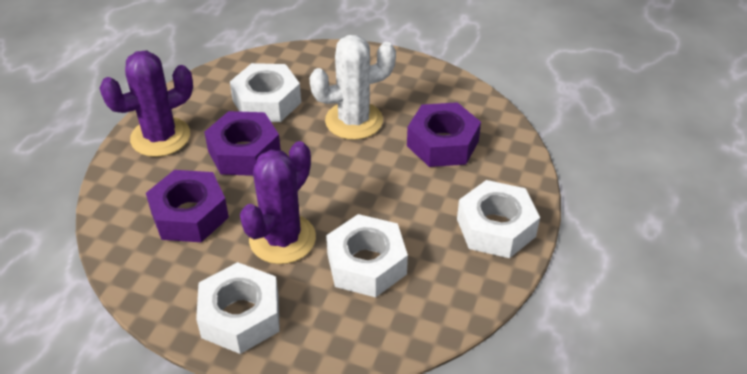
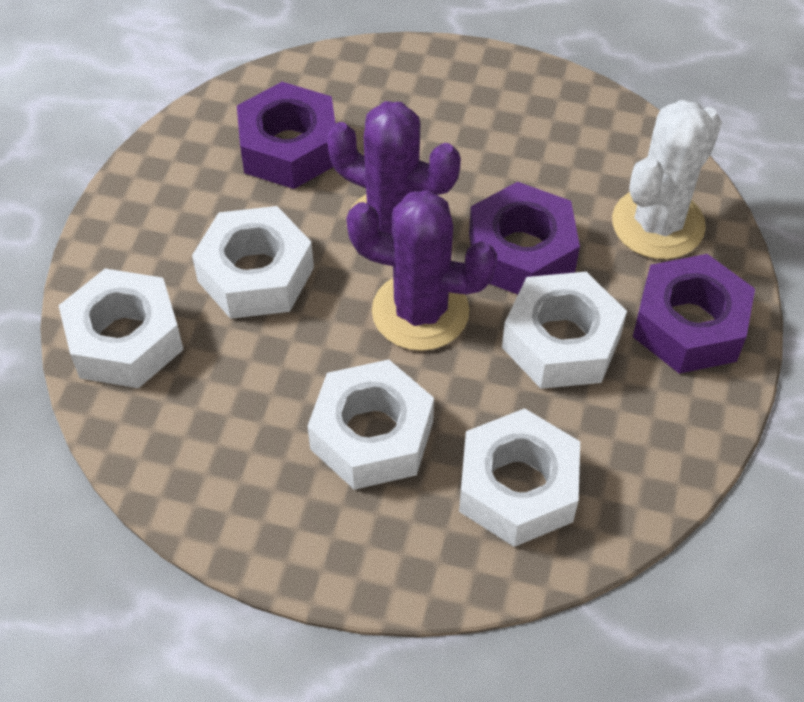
white nut: [196,262,280,354] [230,63,301,122] [326,214,408,297] [457,180,540,258] = 4 -> [58,269,184,388] [192,206,314,319] [307,359,434,490] [459,408,580,547] [502,272,627,389] = 5

